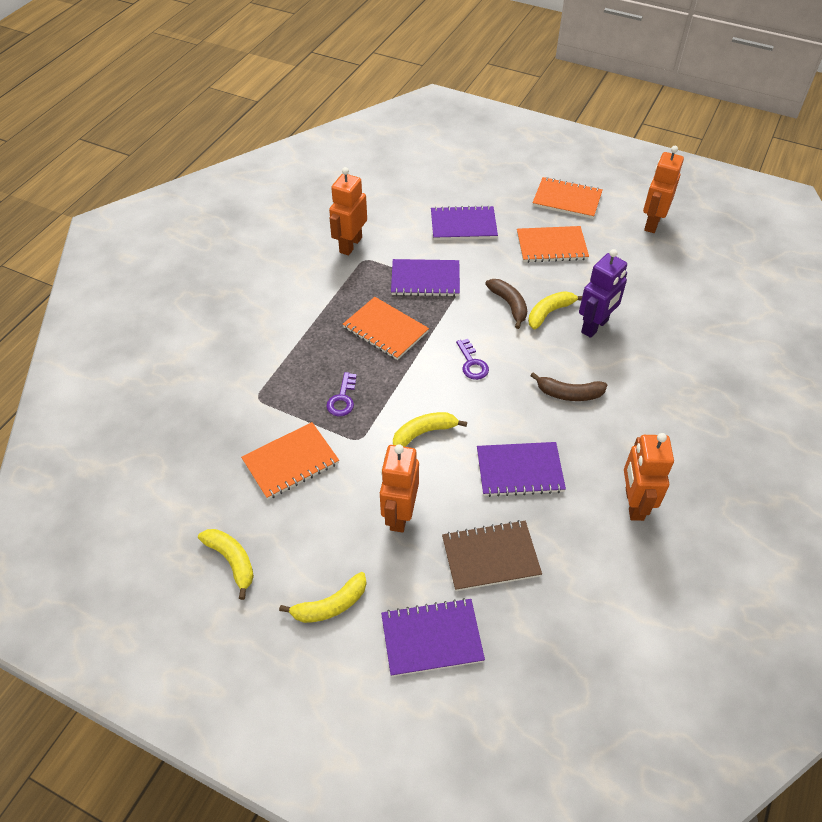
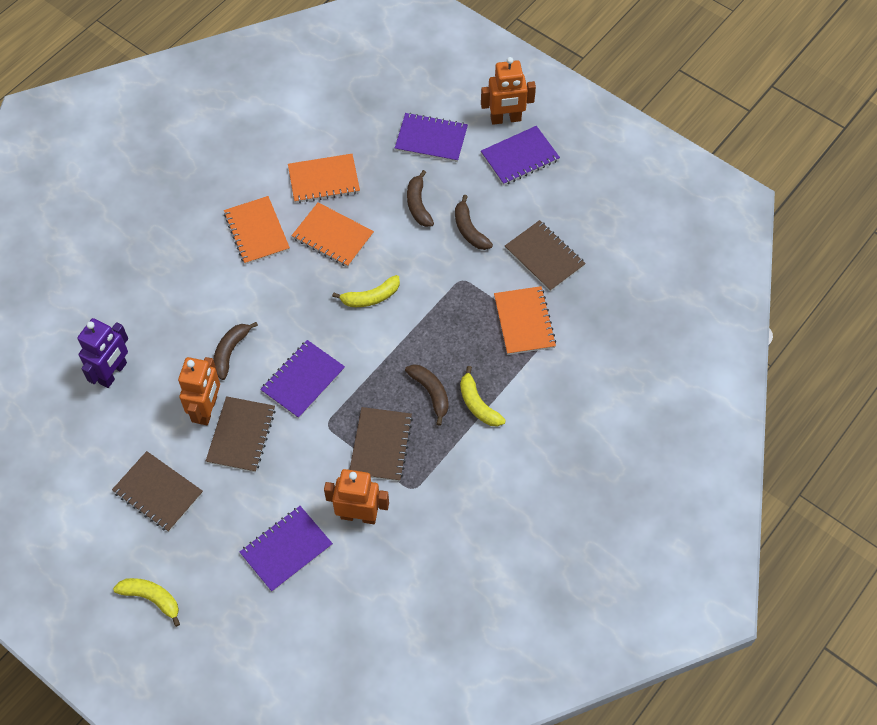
brown banana: [485,279,527,329] [530,372,607,401] = 2 -> [213,322,258,380] [405,364,449,426] [407,170,434,227] [455,195,493,250] = 4
brown notebook: [442,520,542,591] = 1 -> [112,451,203,532] [206,396,276,472] [349,407,413,482] [505,220,586,292] = 4
orange robot: [329,167,367,255] [380,444,419,533] [624,433,674,521] [643,146,684,233] = 4 -> [178,357,220,425] [324,469,389,524] [481,57,536,125] = 3
purple key: [326,372,357,416] [456,339,489,380] = 2 -> none = 0
yellow banana: [198,529,254,600] [279,572,367,623] [393,412,467,447] [528,291,582,329] = 4 -> [113,578,180,627] [332,275,400,307] [460,366,506,427] = 3

